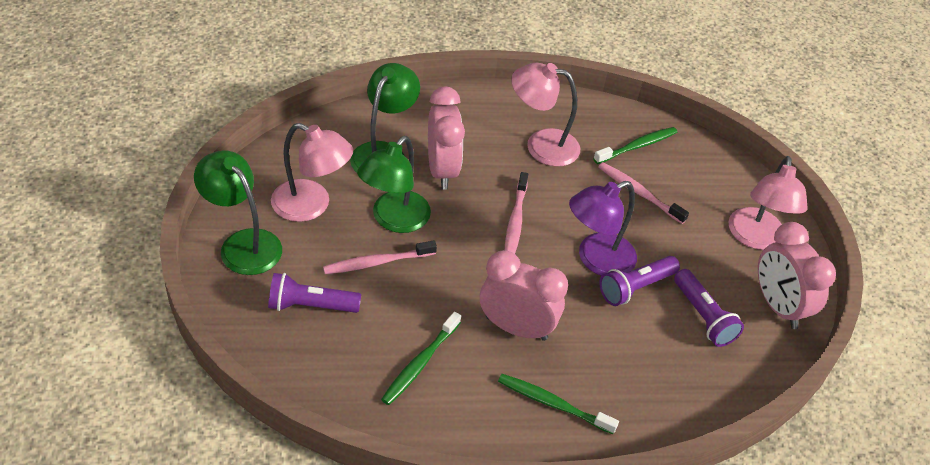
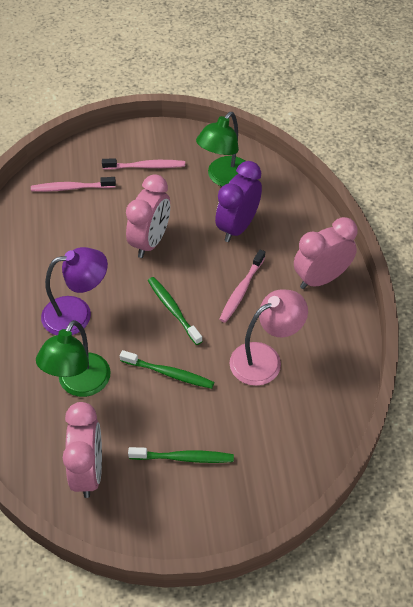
green lamp: [194,150,282,275] [350,63,420,173] [357,136,431,233] = 3 -> [36,320,111,397] [196,112,245,186] = 2
pink lamp: [271,123,353,222] [511,63,580,167] [728,156,808,250] = 3 -> [229,289,308,386] = 1
purple clock: none = 0 -> [215,161,262,242] = 1
purple flashlight: [268,273,361,313] [599,256,680,306] [674,269,744,347] = 3 -> none = 0

